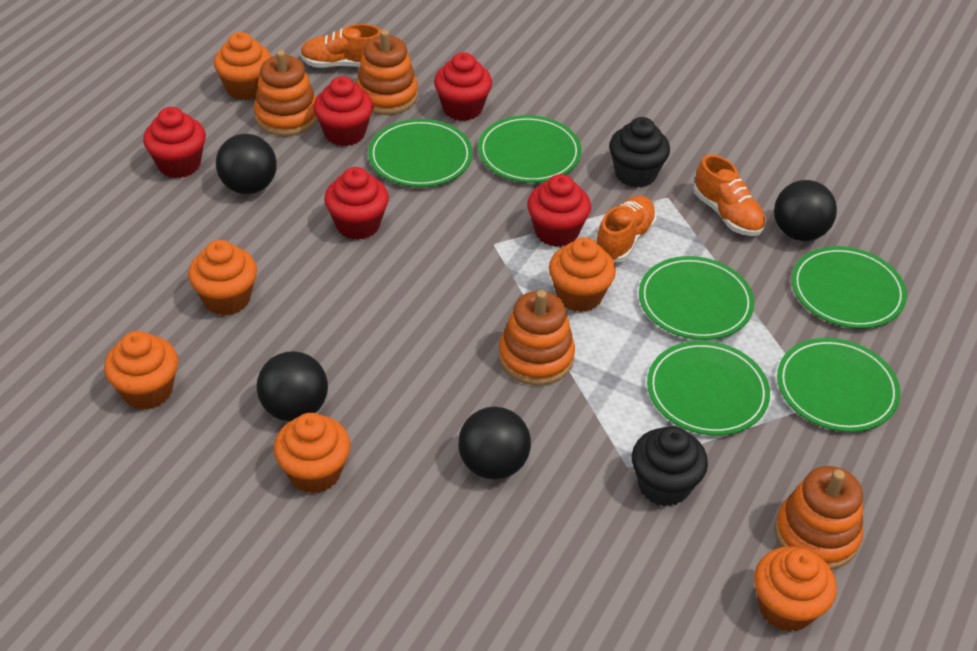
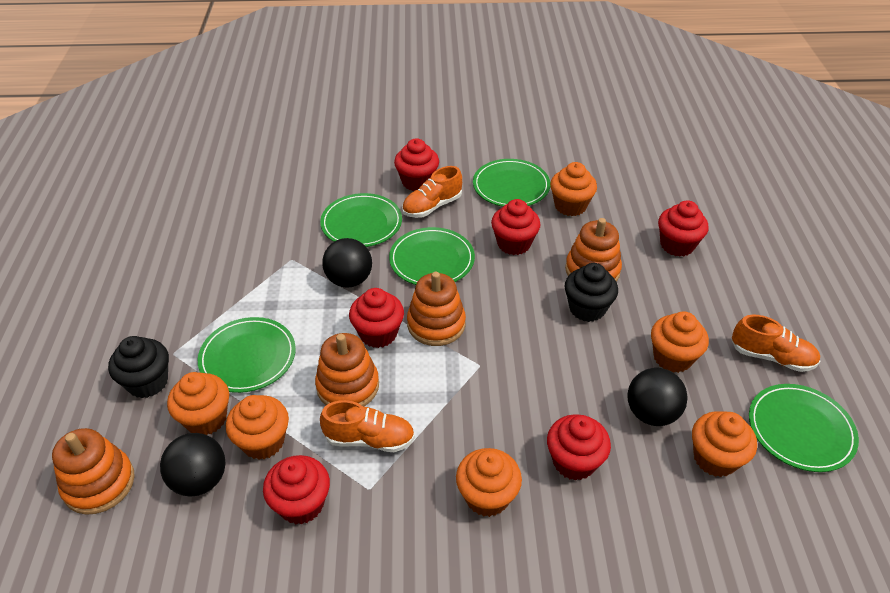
black ball: [216,134,277,194] [257,351,328,422] [458,407,531,480] [774,180,837,241] = 4 -> [160,433,225,497] [322,238,372,288] [627,368,688,426] = 3
green plate: [368,119,473,187] [478,115,581,183] [639,256,754,340] [647,341,770,435] [777,338,900,432] [792,246,907,328] = 6 -> [198,317,296,393] [320,193,402,247] [389,227,475,285] [473,159,550,207] [749,384,859,472] = 5
red cupcake: [143,107,206,178] [313,76,373,146] [324,167,389,240] [434,52,492,121] [527,174,591,247] = 5 -> [263,455,330,525] [349,288,404,348] [394,138,439,191] [491,199,541,255] [547,414,611,481] [658,200,709,257] = 6

